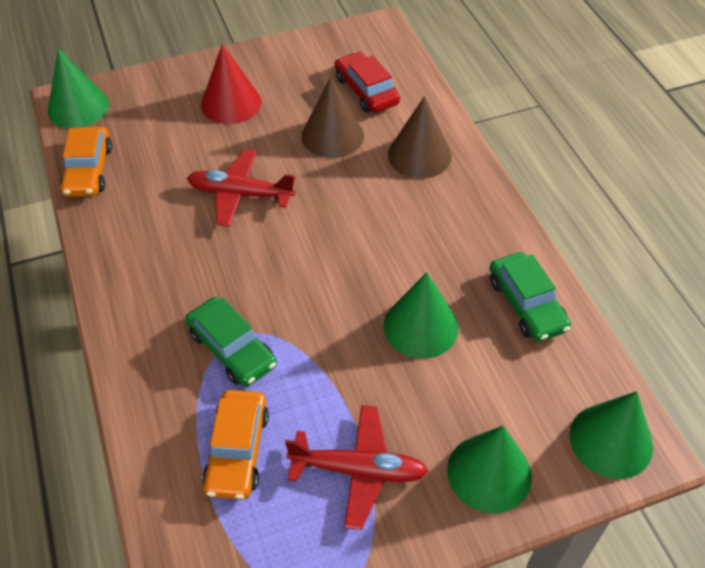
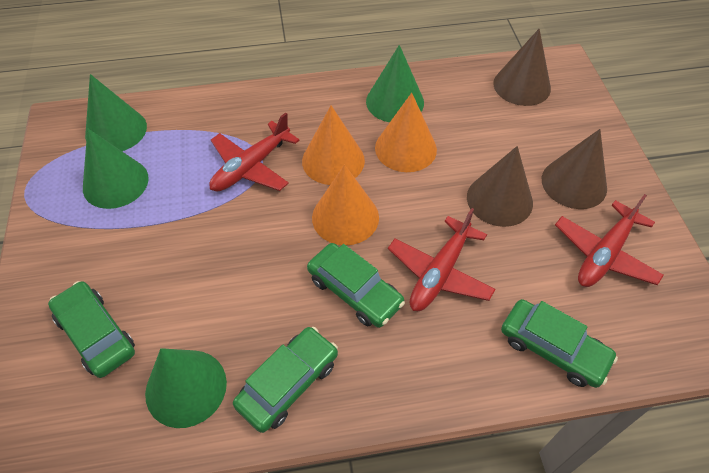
brown cone: [302,77,364,158] [388,96,452,178] = 2 -> [467,146,533,227] [493,29,551,106] [542,129,607,209] = 3
green car: [185,297,277,387] [490,252,571,342] = 2 -> [48,281,135,378] [233,327,338,433] [307,243,405,328] [501,299,618,388] = 4
orange car: [60,127,112,197] [202,390,269,500] = 2 -> none = 0
orange cone: none = 0 -> [302,105,365,185] [312,164,379,245] [375,93,437,172] = 3
red car: [335,51,400,113] = 1 -> none = 0
red cone: [201,44,261,124] = 1 -> none = 0
red plane: [187,149,296,227] [285,405,428,530] = 2 -> [209,112,300,192] [388,208,495,311] [555,194,664,287] = 3

